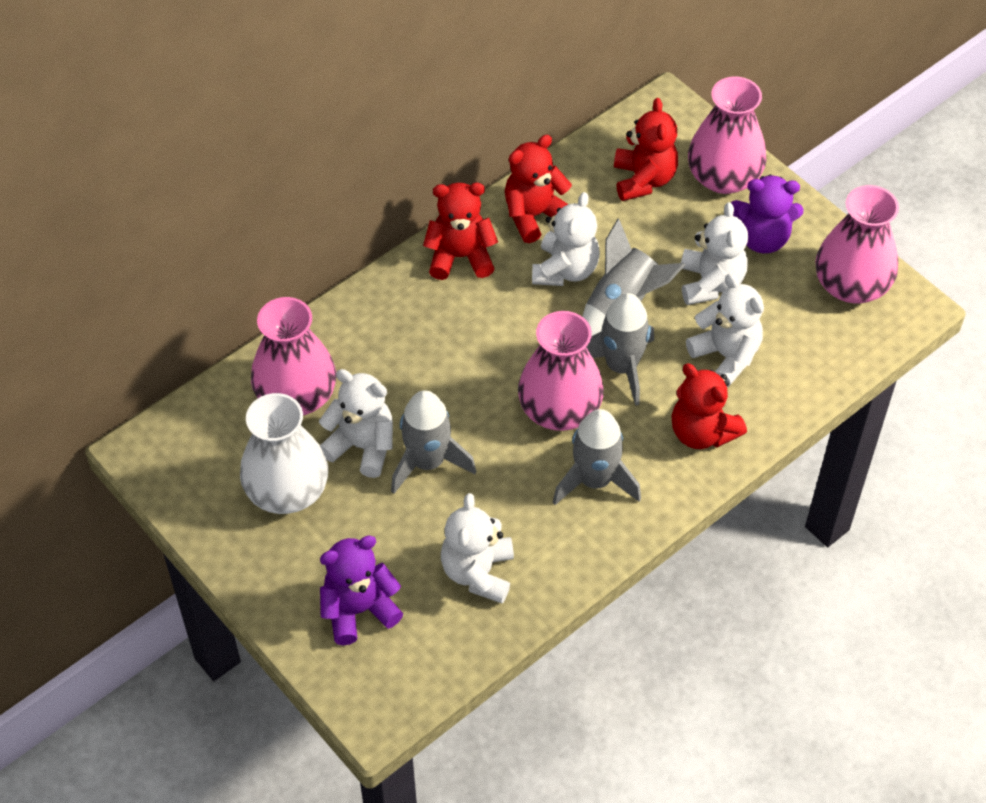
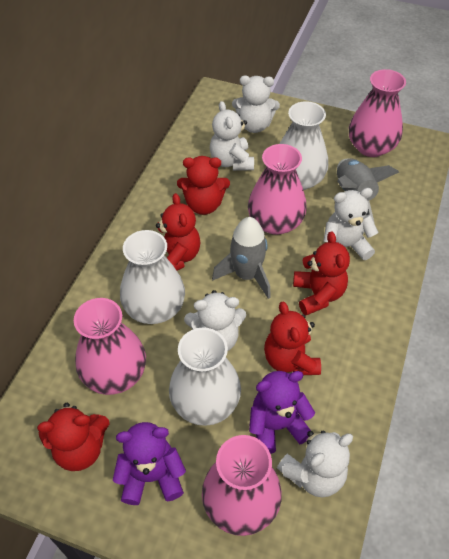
grey rocket: [391,390,476,494] [553,409,641,505] [582,219,685,336] [587,293,654,406] = 4 -> [212,217,271,299] [337,158,399,221] = 2
red teddy bear: [423,183,498,280] [505,135,572,243] [614,98,678,201] [671,364,747,449] = 4 -> [37,403,110,471] [156,193,201,271] [177,156,230,215] [264,302,321,375] [293,232,350,316] = 5
white vase: [240,393,328,514] = 1 -> [120,230,185,324] [169,328,241,426] [280,101,328,190] = 3

